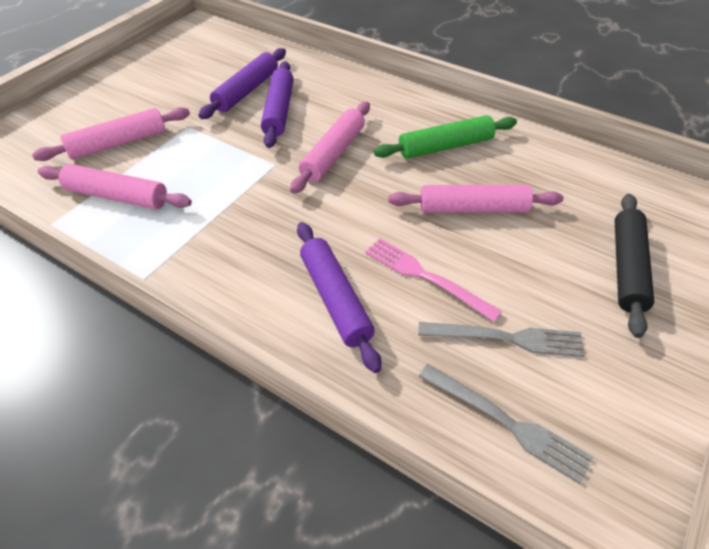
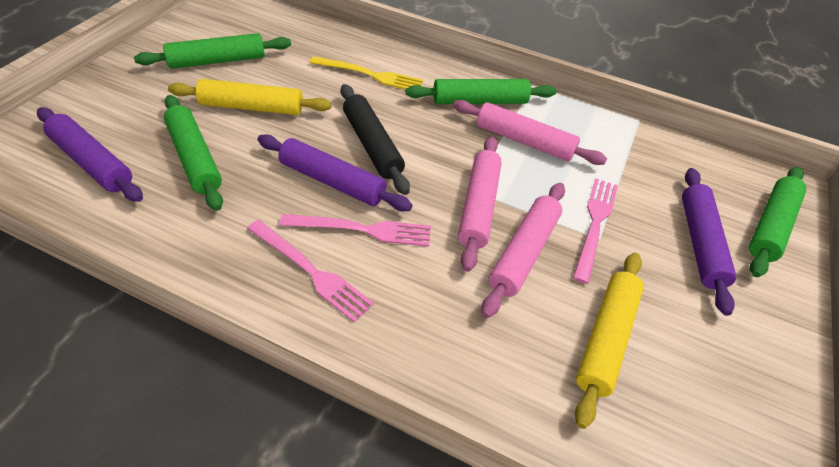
green rolling pin: [374,115,517,159] = 1 -> [134,33,291,69] [164,95,223,211] [406,79,556,104] [749,167,807,277] = 4
grey fork: [418,322,585,357] [419,364,593,484] = 2 -> none = 0
pink fork: [365,238,502,322] = 1 -> [247,220,374,322] [279,214,431,247] [573,179,618,284] = 3
pink rolling pin: [32,107,190,161] [38,164,192,209] [290,102,370,194] [388,185,563,213] = 4 -> [453,100,607,165] [458,136,502,272] [481,183,565,318] = 3
yellow fork: none = 0 -> [310,56,423,90] = 1
yellow rolling pin: none = 0 -> [168,79,332,115] [575,253,644,429] = 2

